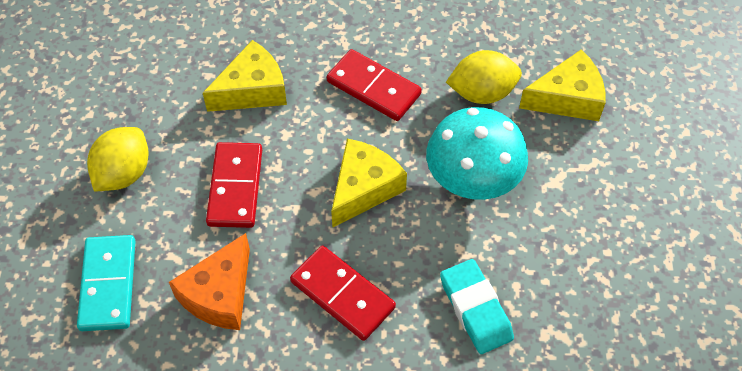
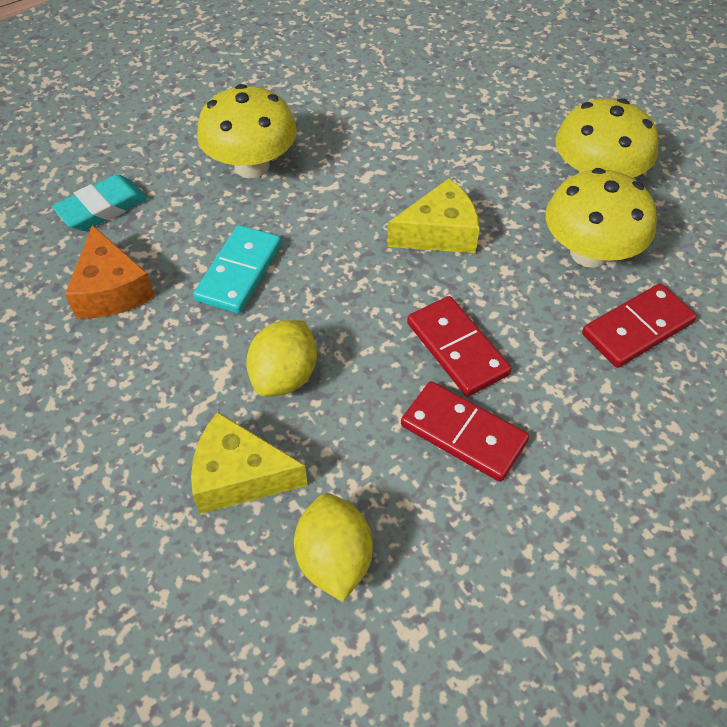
turquoise mushroom: [426,107,528,200] = 1 -> none = 0
yellow cheese: [203,40,287,112] [331,139,407,227] [519,50,606,121] = 3 -> [191,412,308,514] [387,178,480,253] = 2
yellow mushroom: none = 0 -> [197,84,297,178] [546,168,657,268] [556,98,659,178] = 3

